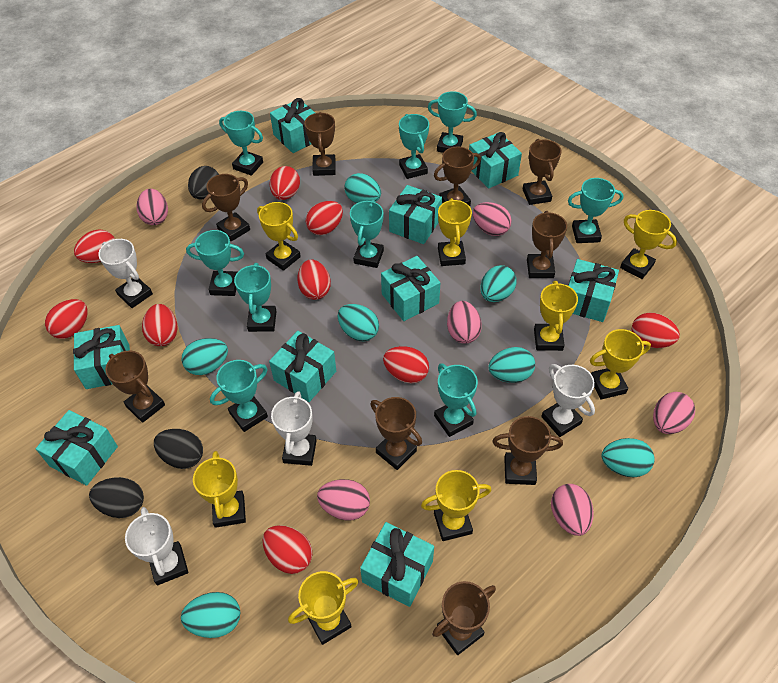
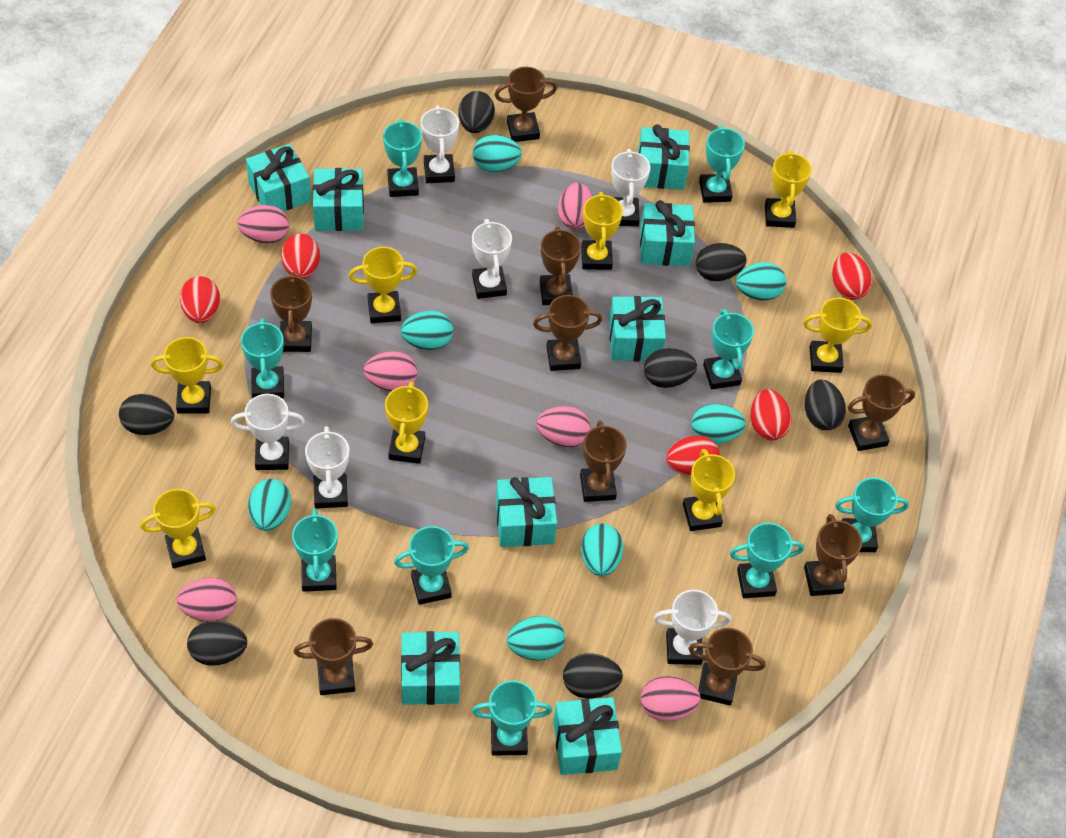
black egg: [89,477,144,518] [154,429,203,469] [188,166,219,199] = 3 -> [119,394,174,435] [187,621,247,666] [458,91,495,133] [563,654,623,698] [644,348,697,388] [696,243,746,281] [805,380,846,430] = 7
red egg: [45,299,88,339] [74,229,115,263] [142,304,178,346] [263,525,312,574] [269,166,300,200] [297,259,331,300] [306,201,343,235] [383,346,429,383] [631,313,680,348] = 9 -> [180,276,220,323] [281,234,320,279] [666,436,720,476] [751,389,792,440] [832,252,872,300] = 5
turquoise gift: [36,410,118,486] [73,325,130,389] [269,331,336,402] [270,98,315,153] [360,522,434,607] [381,256,440,321] [389,185,442,244] [469,132,522,189] [568,259,619,322] = 9 -> [246,144,311,211] [313,168,364,231] [401,631,460,705] [496,477,557,547] [553,697,622,775] [609,296,666,361] [638,124,690,190] [640,200,695,266] = 8
white trophy: [98,239,153,308] [125,507,188,585] [271,391,317,466] [541,364,595,437] = 4 -> [231,394,305,470] [305,426,349,509] [421,106,459,183] [472,219,512,299] [611,149,650,226] [654,590,731,665] = 6

